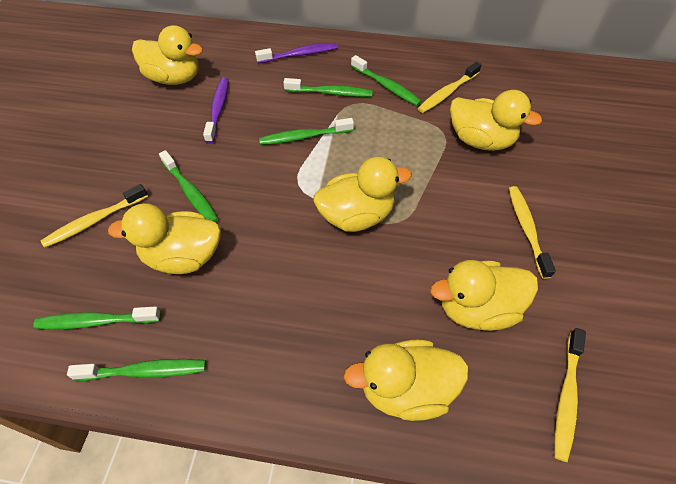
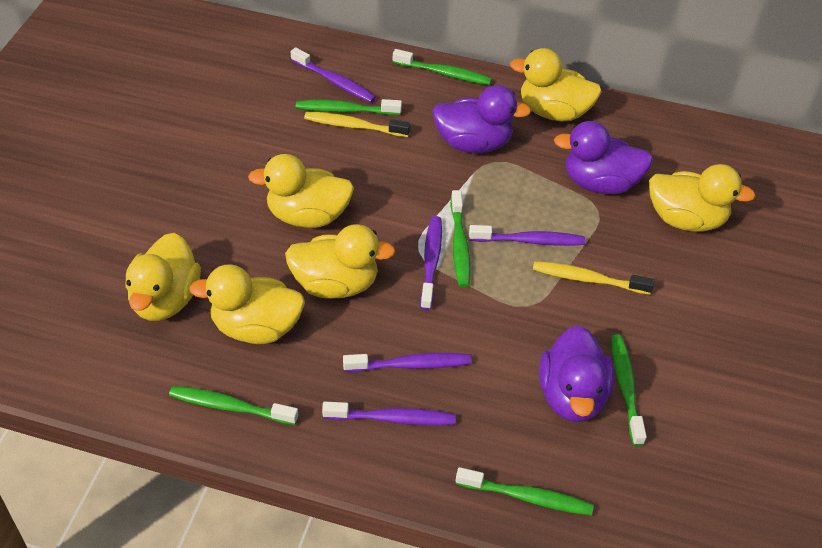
purple duck: none = 0 -> [432,85,531,153] [539,325,614,422] [554,121,653,194] = 3
purple toothbrush: [203,77,229,143] [255,43,338,63] = 2 -> [291,47,376,103] [322,402,456,426] [343,353,471,372] [420,216,442,310] [469,225,585,246] = 5
yellow toothbrush: [41,184,148,248] [418,62,481,113] [509,186,556,279] [555,328,586,462] = 4 -> [304,112,410,137] [533,261,654,295] = 2

